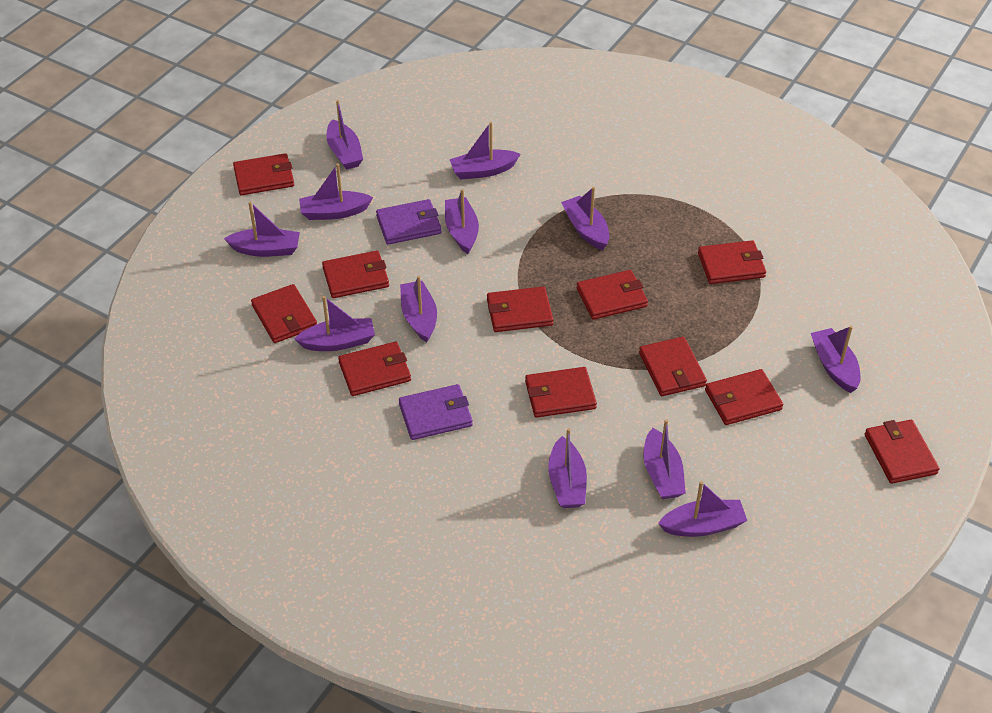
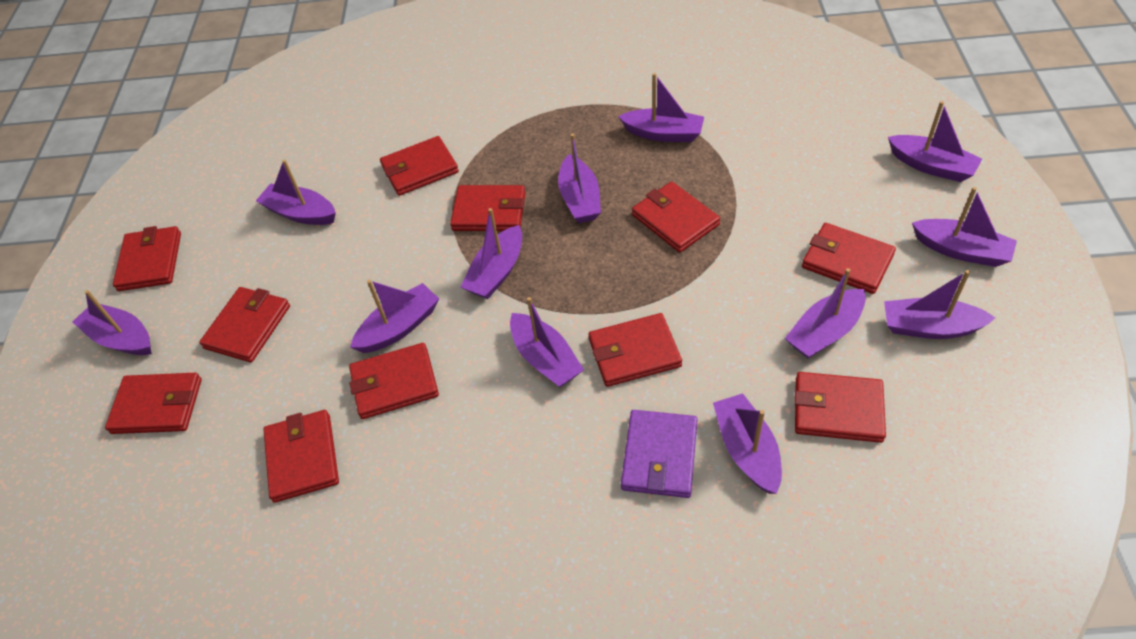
purple wallet: [376,199,442,245] [399,384,473,440] = 2 -> [621,410,698,498] = 1

